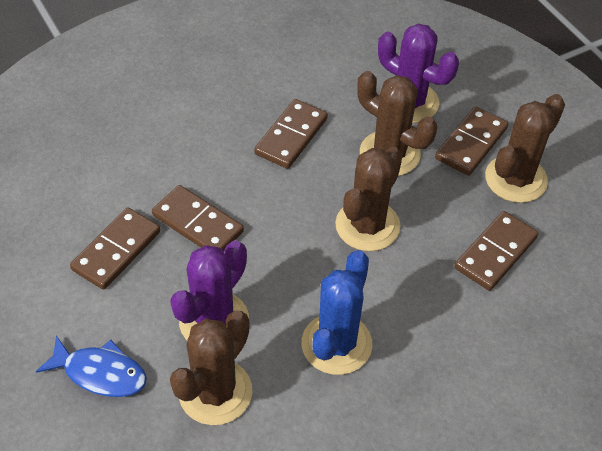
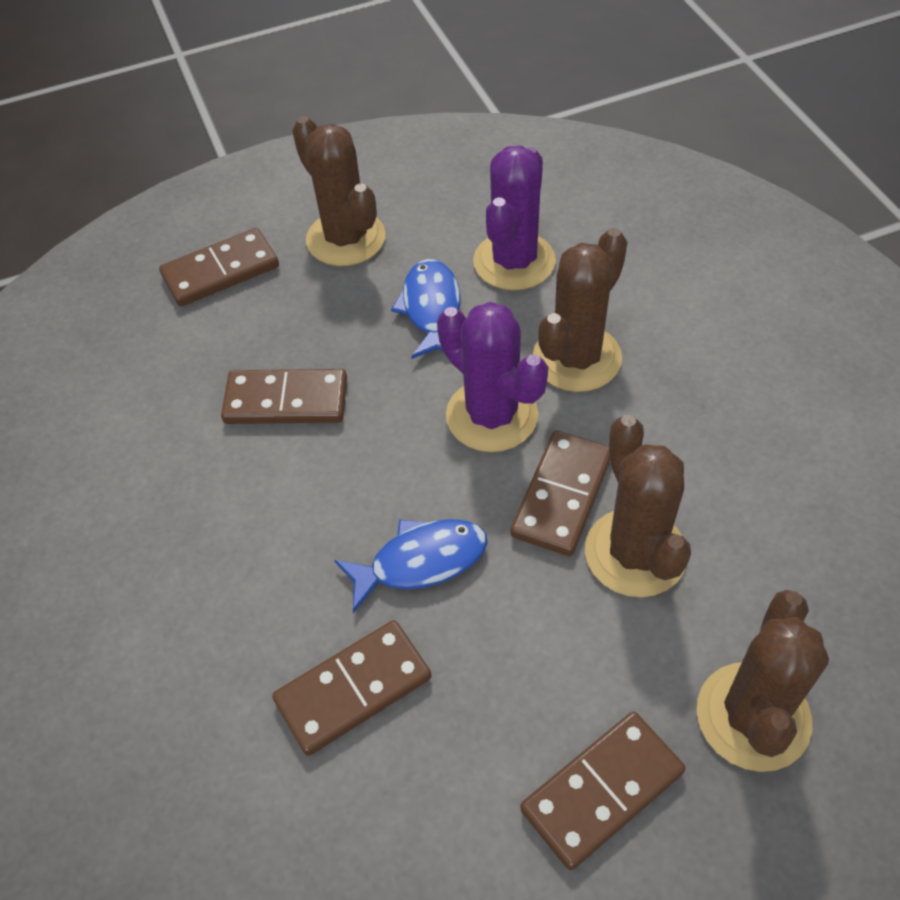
blue cactus: [302,250,372,375] = 1 -> none = 0
blue fish: [36,336,147,397] = 1 -> [334,519,488,613] [391,259,460,359] = 2

